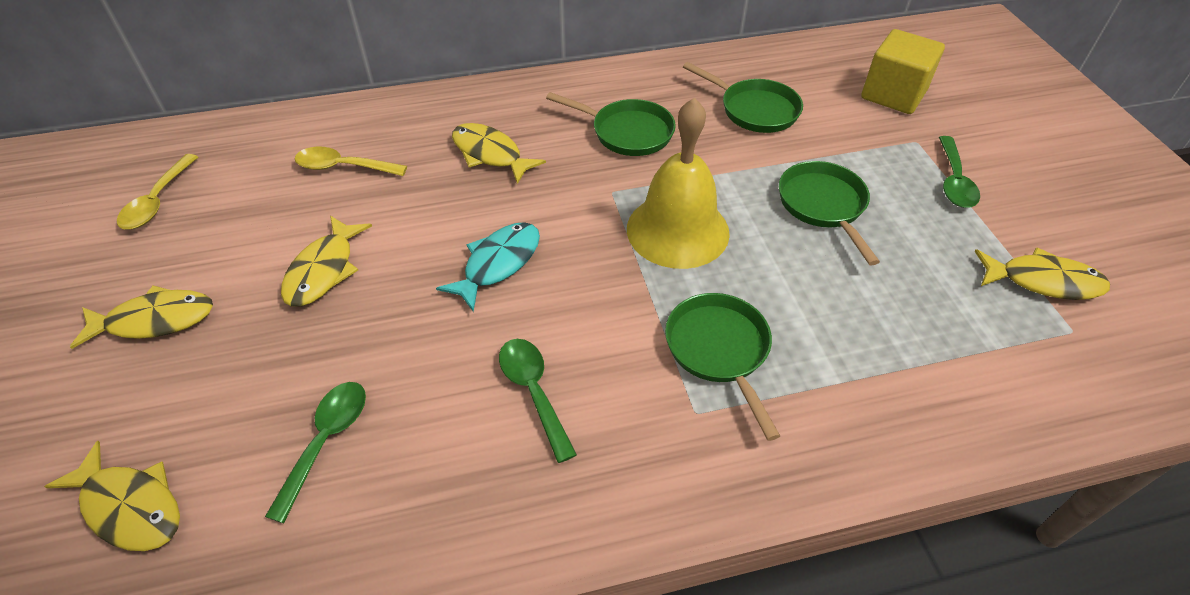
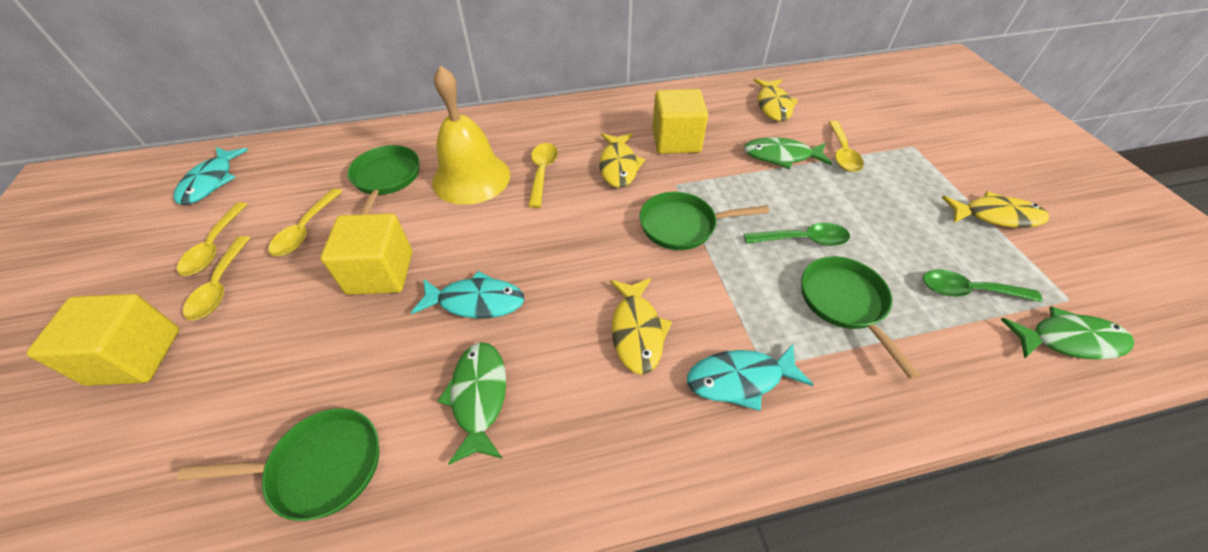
green fish: none = 0 -> [437,342,506,465] [744,137,832,169] [1001,306,1134,360] = 3
green spoon: [265,382,366,523] [499,339,577,463] [939,136,980,208] = 3 -> [744,223,850,246] [923,270,1042,302] = 2
turquoise fish: [436,222,540,312] = 1 -> [174,147,248,205] [411,271,525,319] [687,344,813,411] = 3
yellow cube: [861,29,945,114] = 1 -> [27,294,179,386] [320,213,412,295] [652,89,708,154] = 3
yellow fish: [44,441,180,551] [70,285,213,349] [281,216,372,307] [452,123,546,184] [974,247,1110,300] = 5 -> [599,133,645,188] [610,278,672,375] [754,79,798,121] [941,191,1049,228] = 4
yellow spoon: [117,154,198,229] [295,147,407,176] = 2 -> [177,202,248,276] [183,236,250,320] [268,188,343,256] [528,143,558,208] [828,120,864,172] = 5

